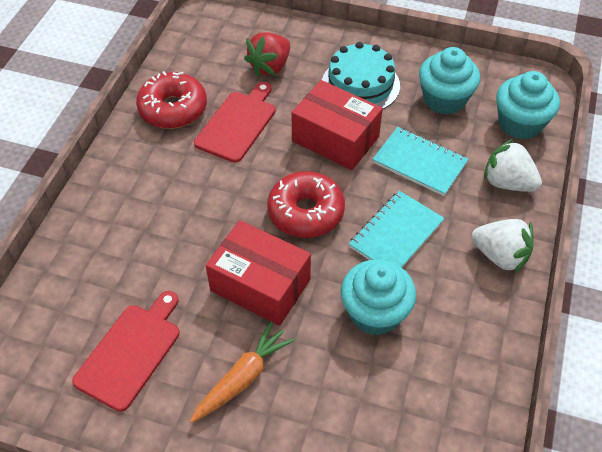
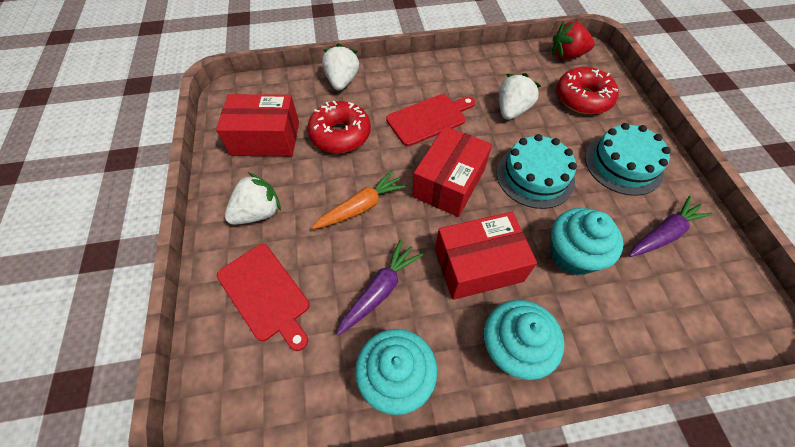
purple carrot: none = 0 -> [336,239,423,335] [629,196,713,257] = 2
red box: [206,220,311,326] [292,80,383,170] = 2 -> [216,94,299,157] [412,126,492,217] [435,212,537,300] = 3
turquoise cake: [322,42,400,109] = 1 -> [496,134,577,209] [585,123,671,196] = 2
turquoise notebook: [349,191,445,268] [372,127,469,196] = 2 -> none = 0
white strawberry: [471,219,534,274] [484,139,542,192] = 2 -> [225,172,281,225] [322,43,359,91] [499,73,541,120] = 3

